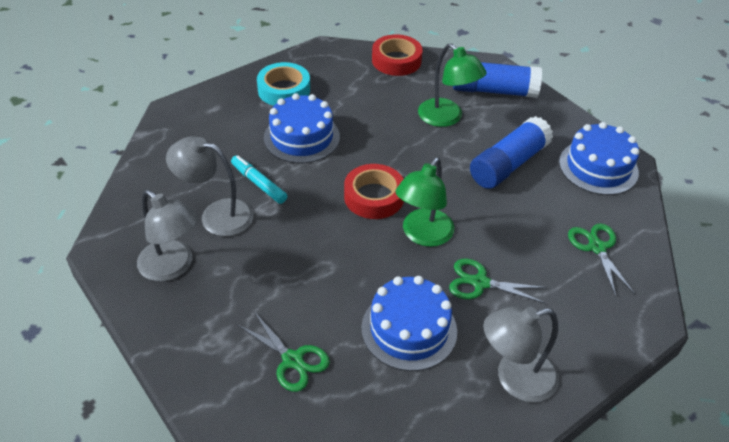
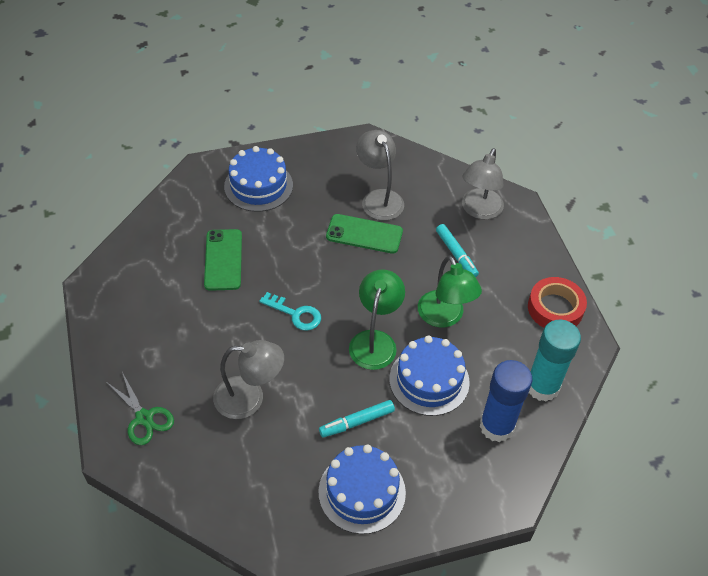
blue glue stick: [453,62,542,98] [470,116,553,189] = 2 -> [480,360,532,442] = 1
green phone: none = 0 -> [204,229,242,291] [326,214,403,254] = 2
green scissors: [238,311,330,392] [449,258,547,304] [568,223,635,296] = 3 -> [106,372,174,445] = 1
red tape: [344,164,404,219] [372,34,423,76] = 2 -> [528,277,587,328] = 1
turquoise glue stick: none = 0 -> [529,320,581,402] = 1
turquoise key: none = 0 -> [259,292,321,331] = 1
turquoise marker: [231,155,287,204] = 1 -> [319,400,395,438] [436,224,479,277] = 2
turquoise tape: [257,62,310,106] = 1 -> none = 0

